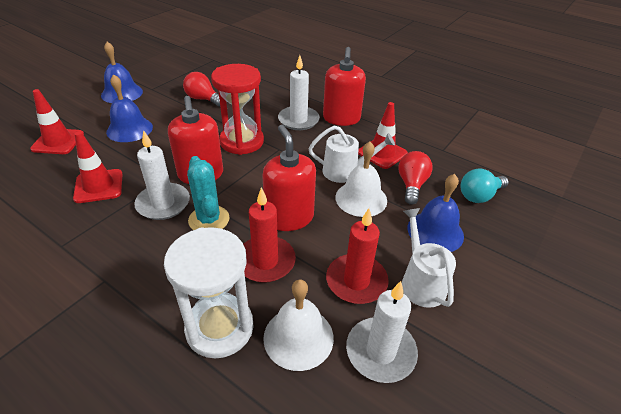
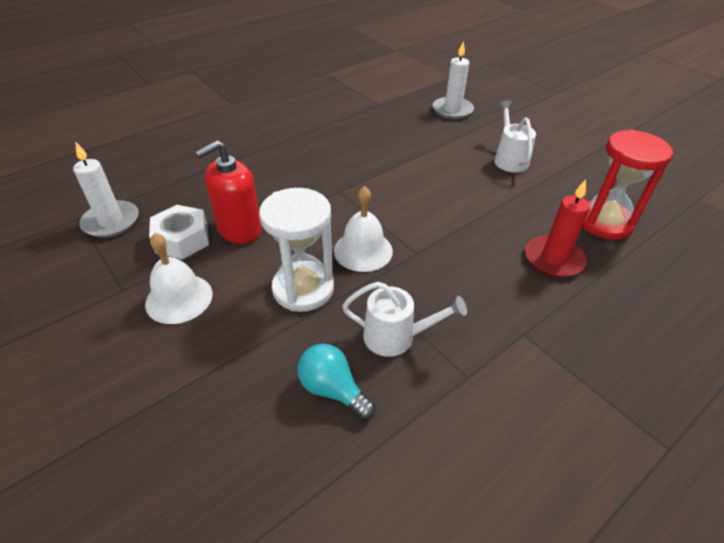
blue bell: [101,42,143,103] [106,74,153,142] [408,174,464,252] = 3 -> none = 0
red candle: [243,187,296,283] [326,208,389,304] = 2 -> [525,179,590,278] = 1
red light bulb: [183,72,220,107] [398,151,433,205] = 2 -> none = 0
red soap dispenser: [168,96,223,184] [262,125,316,231] [323,47,366,126] = 3 -> [195,140,262,244] = 1
red traffic cone: [30,89,84,154] [73,131,123,203] [358,102,408,169] = 3 -> none = 0
turquoise cactus: [187,156,229,230] = 1 -> none = 0
white candle: [134,130,190,220] [278,55,320,130] [346,281,418,383] = 3 -> [73,142,139,238] [433,42,474,119] = 2
white nut: none = 0 -> [149,205,209,259] = 1

